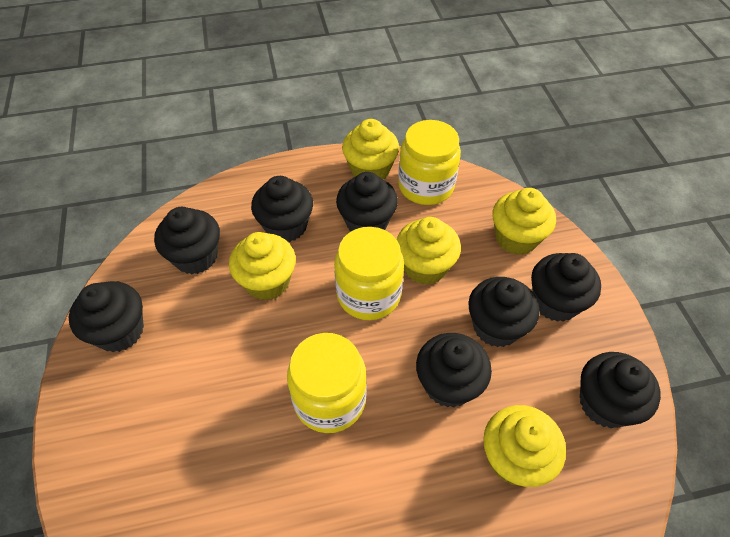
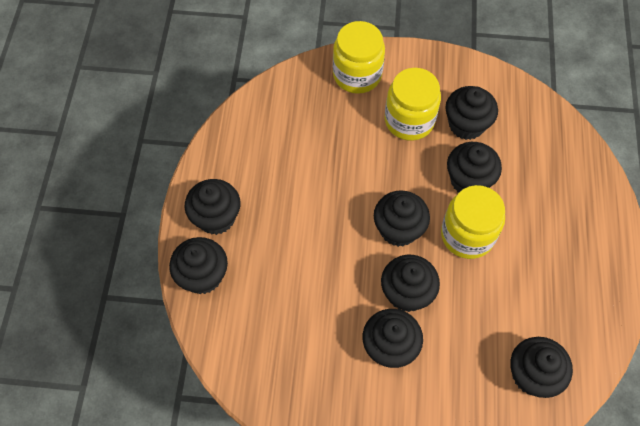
yellow cupcake: [229,232,296,300] [342,119,399,179] [397,217,461,285] [483,405,566,487] [492,188,556,255] = 5 -> none = 0

